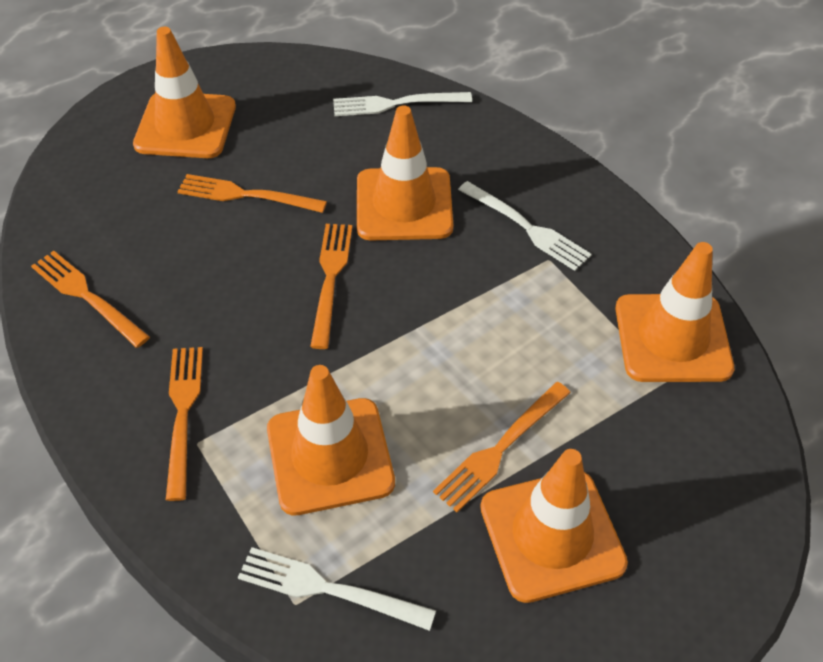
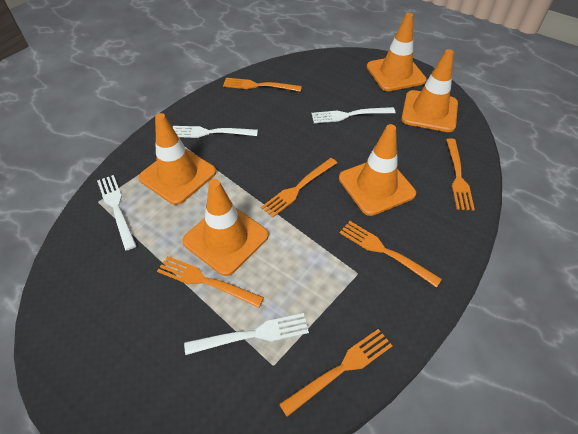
orange fork: [31,251,150,348] [166,347,203,501] [177,174,327,213] [310,224,352,349] [433,382,571,512] = 5 -> [157,256,264,308] [223,78,302,92] [261,158,337,218] [279,329,392,417] [340,221,442,288] [446,138,475,211] = 6
white fork: [238,547,436,631] [333,92,472,116] [458,181,592,271] = 3 -> [97,175,136,251] [173,126,258,138] [184,313,309,355] [312,107,396,123] = 4

